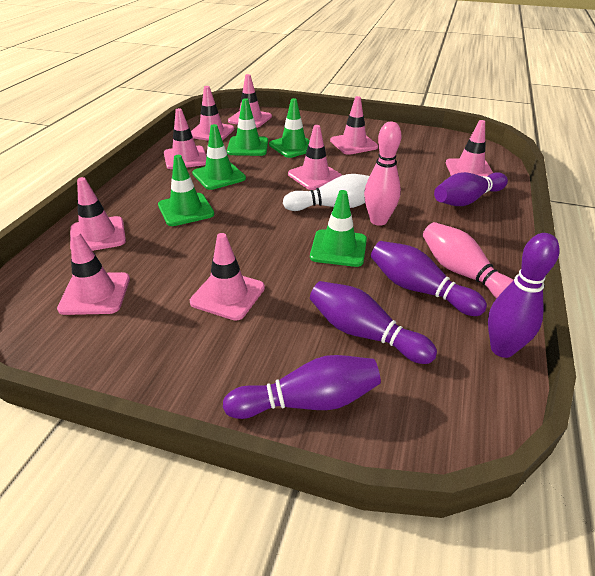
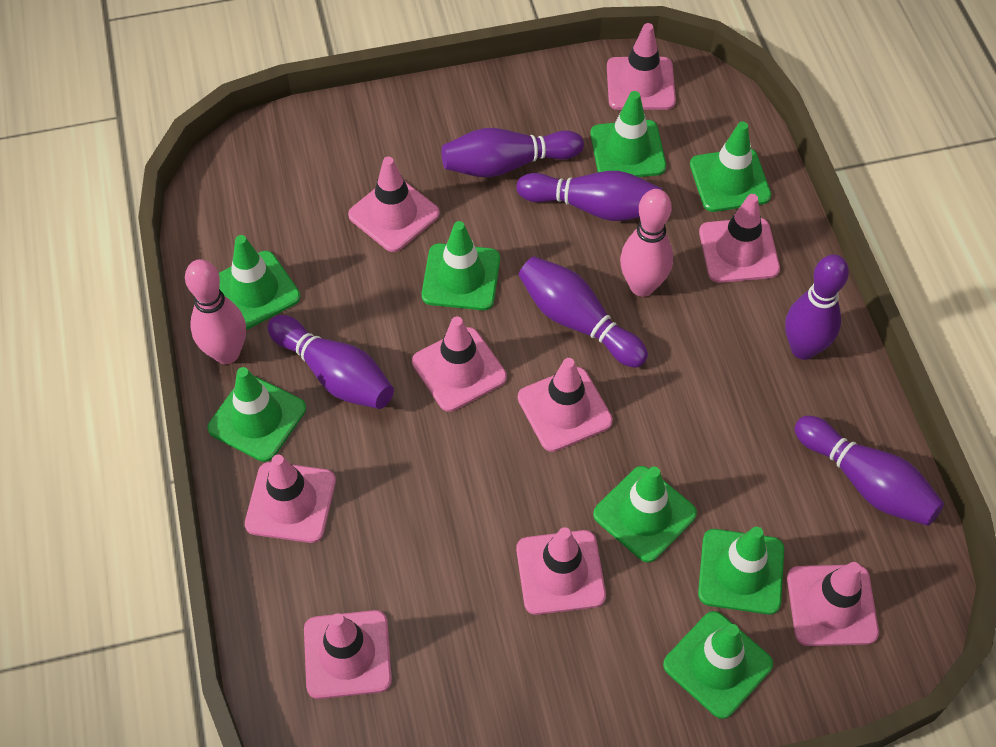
green traffic cone: [158,155,214,226] [192,124,246,190] [227,98,268,156] [269,98,310,158] [310,190,367,267] = 5 -> [208,367,306,462] [219,235,301,330] [422,221,500,310] [590,91,666,177] [593,466,697,562] [663,611,773,719] [690,122,771,212] [698,527,784,615] = 8
purple bowling pin: [223,355,381,419] [310,281,437,364] [371,241,487,316] [434,172,508,206] [488,233,560,358] = 5 -> [268,315,394,409] [441,128,584,178] [516,171,663,221] [519,256,648,368] [785,255,849,360] [794,416,944,526] = 6
white bowling pin: [283,174,369,211] = 1 -> none = 0

